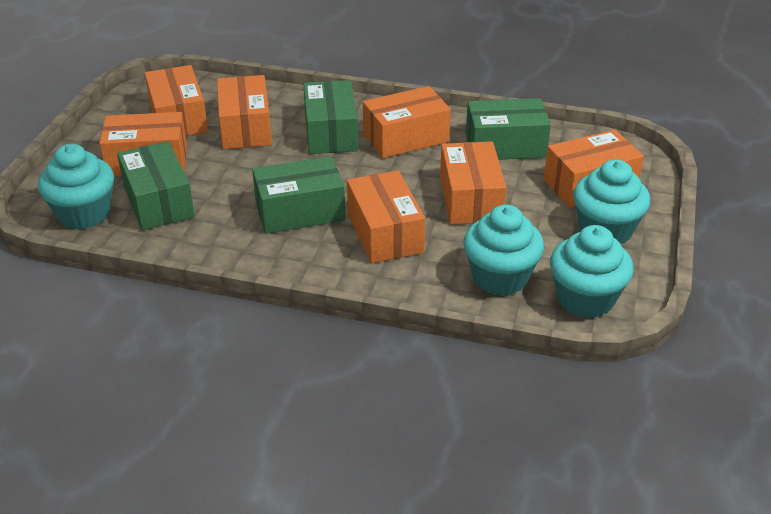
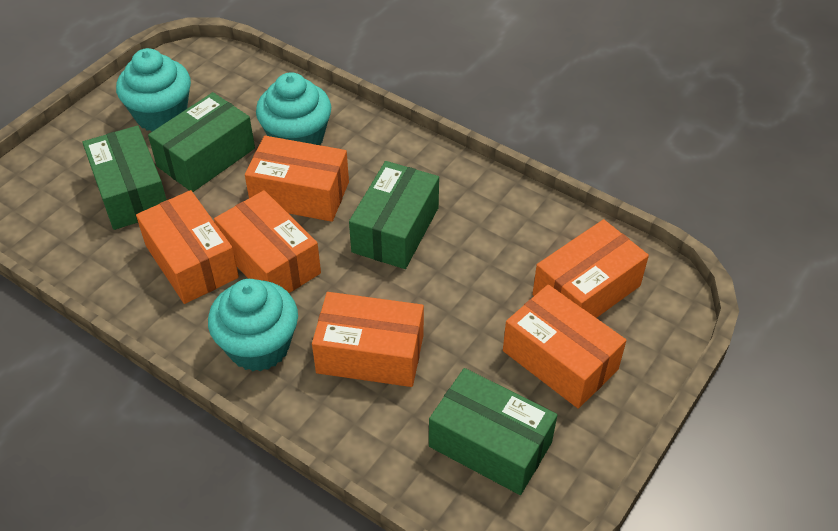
orange box: [99,112,187,176] [145,65,208,136] [217,75,272,149] [347,170,425,263] [363,86,451,158] [440,141,507,224] [544,130,644,207] = 7 -> [136,190,239,304] [214,190,321,293] [245,136,349,222] [312,292,424,387] [503,284,626,409] [532,219,649,318] = 6
turquoise cupcake: [38,144,114,229] [463,205,544,296] [550,225,634,318] [573,160,650,244] = 4 -> [116,48,191,131] [208,279,298,371] [256,72,331,145] = 3

